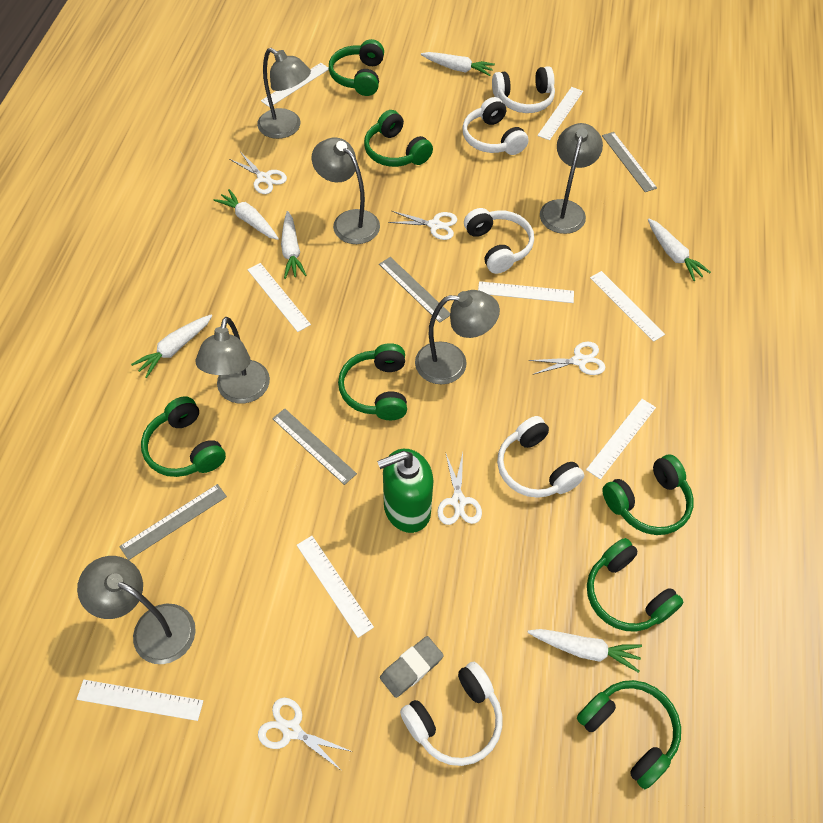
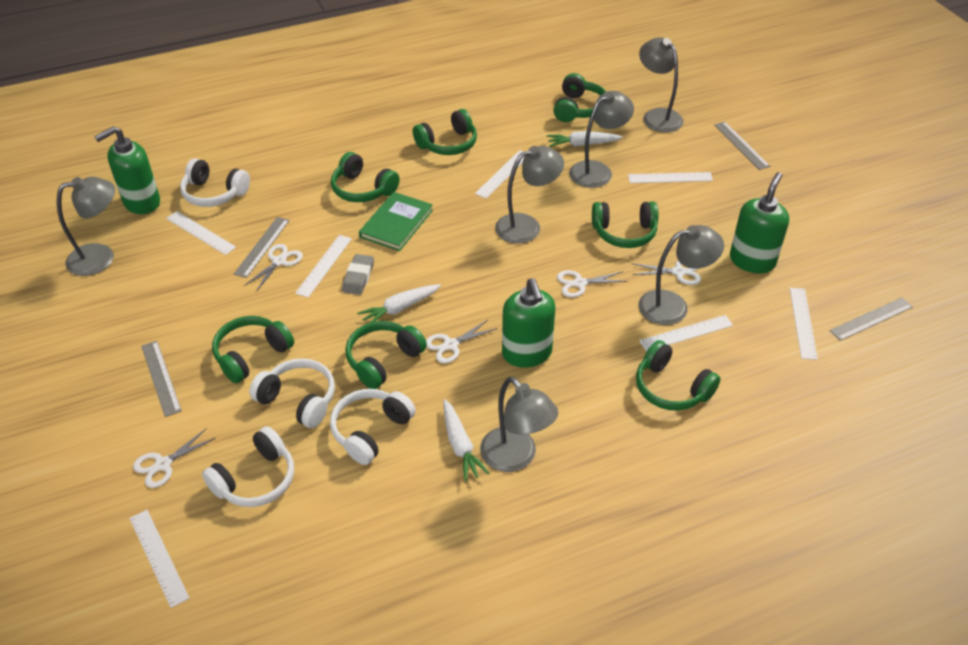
green book: none = 0 -> [359,192,433,251] = 1
green soap dispenser: [377,449,433,533] = 1 -> [94,126,160,214] [502,278,556,367] [730,172,789,273] = 3
white carrot: [131,314,212,378] [214,189,279,240] [281,211,307,279] [421,52,495,76] [527,629,642,673] [648,218,711,281] = 6 -> [357,284,441,323] [444,399,489,482] [547,131,623,147] = 3
white headphones: [400,662,503,766] [462,97,528,155] [464,208,534,274] [492,66,555,113] [497,416,584,498] = 5 -> [180,158,250,207] [202,426,294,507] [249,358,335,428] [330,389,416,465] = 4
white ruler: [77,680,204,721] [247,263,311,332] [261,63,329,107] [297,536,374,638] [478,281,574,303] [537,87,583,140] [586,399,656,479] [590,271,665,342] = 8 -> [129,510,189,608] [166,211,236,255] [295,235,352,298] [475,150,525,199] [628,172,713,183] [639,315,733,352] [790,288,818,360] = 7

